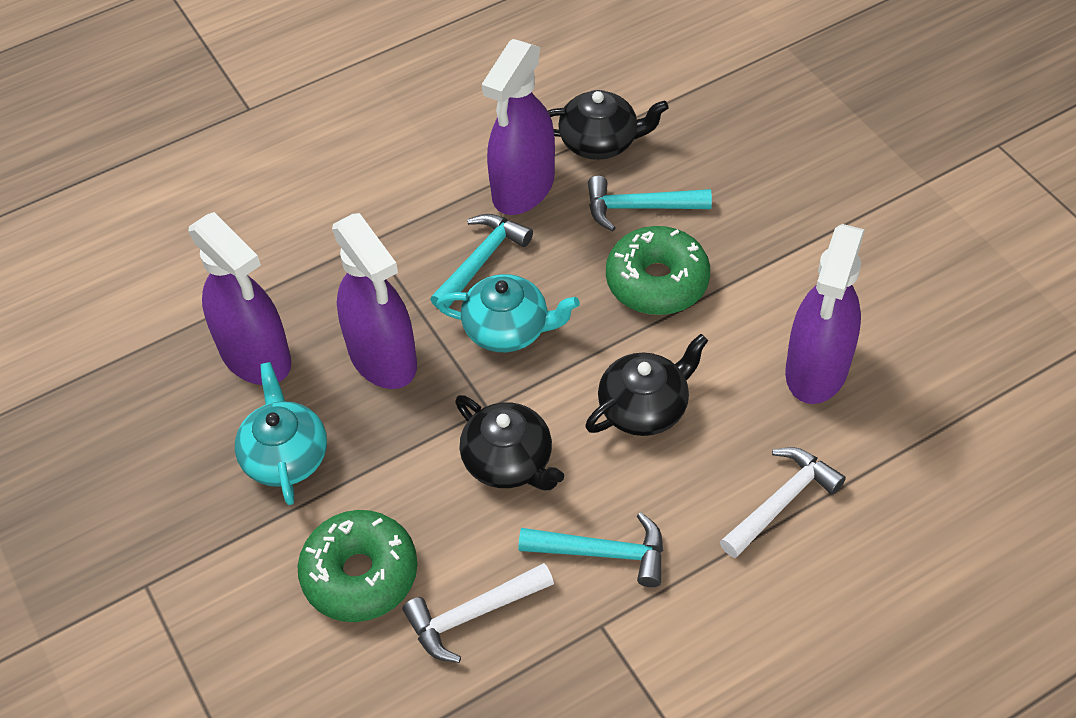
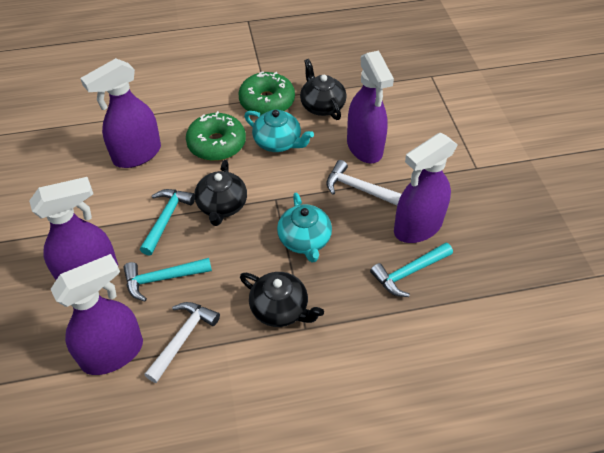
purple spray bottle: [188,212,291,385] [332,213,417,389] [482,39,555,215] [785,224,865,404] = 4 -> [29,177,118,280] [50,254,143,375] [80,58,161,168] [347,50,394,163] [394,133,457,243] = 5

